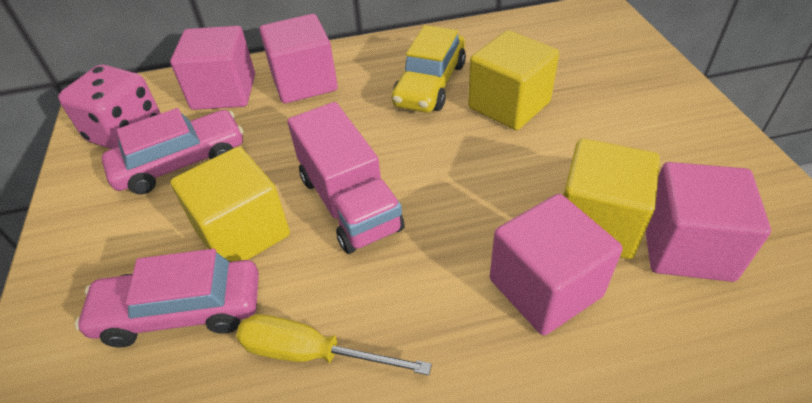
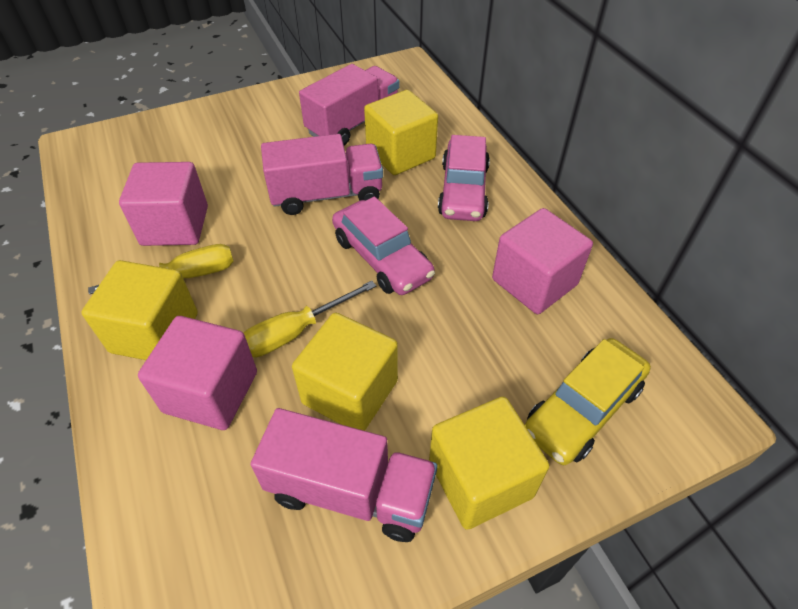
pink cube: [170,26,255,110] [259,14,338,103] [490,194,622,336] [645,162,771,282] = 4 -> [119,162,208,246] [138,316,257,430] [492,208,593,314] = 3
pink dice: [58,65,161,149] = 1 -> none = 0
pink truck: [287,102,405,254] = 1 -> [250,408,437,542] [261,134,383,215] [299,64,400,146] = 3
yellow cube: [170,147,290,262] [468,30,559,130] [563,139,660,259] = 3 -> [81,260,198,360] [292,312,398,431] [364,90,438,175] [429,397,549,530] = 4
yellow screwdriver: [236,314,432,375] = 1 -> [88,244,234,294] [243,281,376,357] = 2

